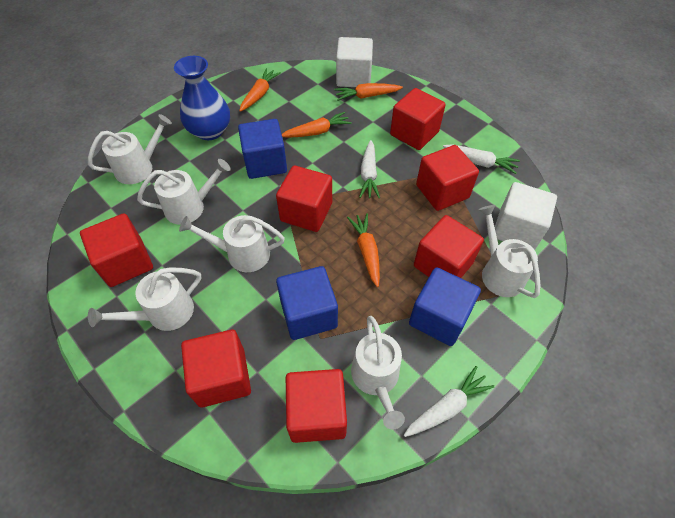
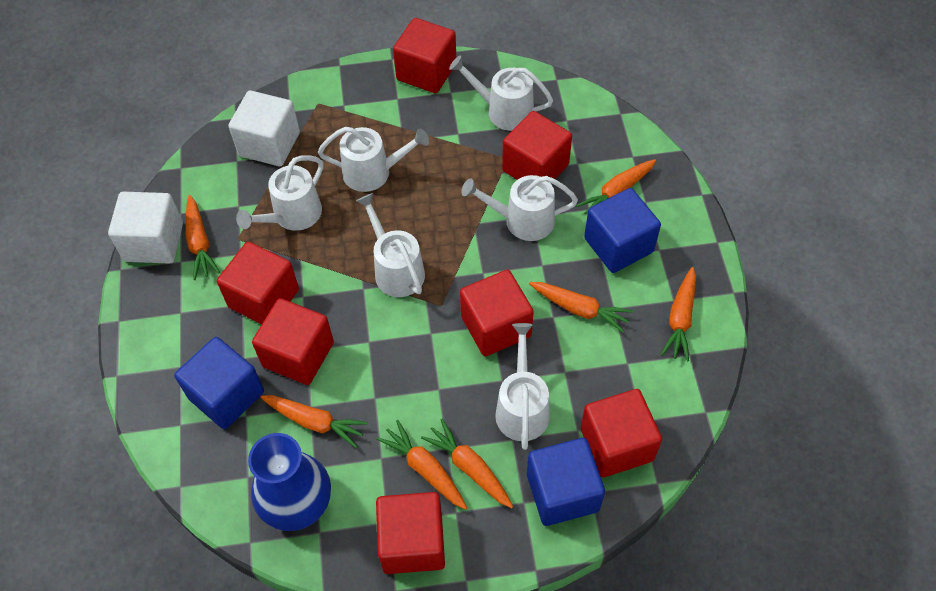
orange carrot: [239,68,281,112] [282,112,352,138] [334,83,403,101] [347,213,380,287] = 4 -> [185,195,220,280] [260,395,368,448] [376,420,467,510] [421,419,513,508] [529,282,633,333] [576,159,656,214] [661,267,696,361] = 7
white carrot: [359,140,380,198] [404,366,495,437] [443,144,520,174] = 3 -> none = 0

